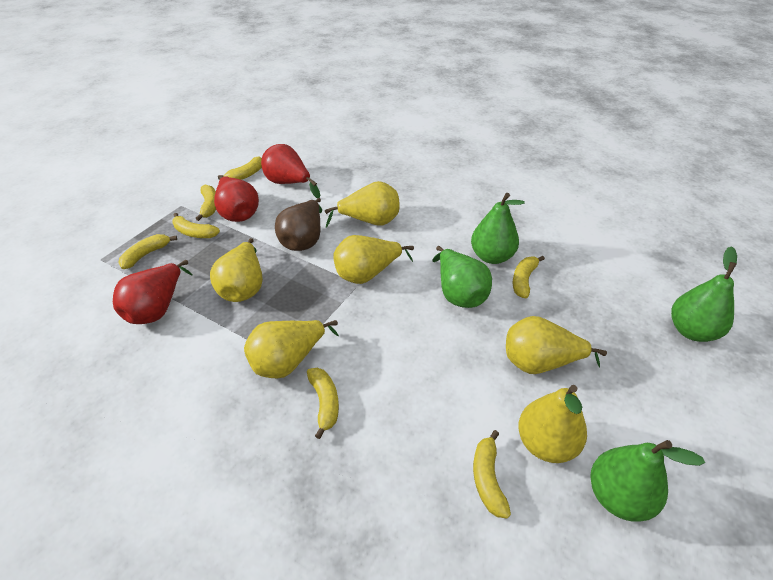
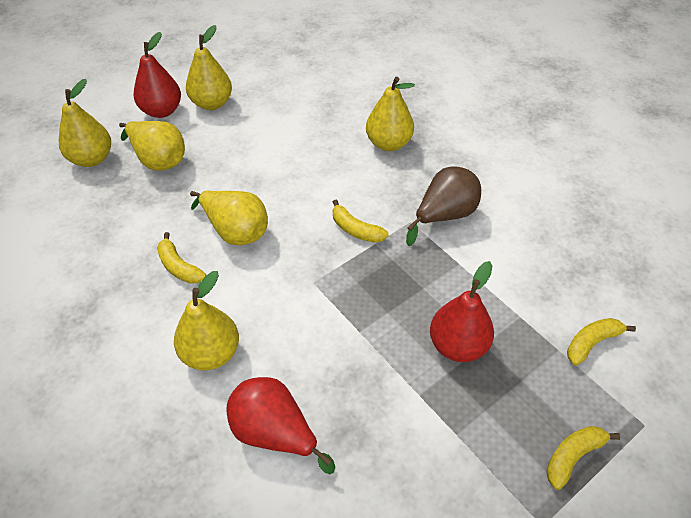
green pear: [433,246,492,308] [471,193,525,264] [590,440,705,522] [671,246,737,342] = 4 -> none = 0
yellow banana: [118,234,177,269] [172,213,220,238] [195,185,216,221] [218,156,262,180] [307,368,339,439] [473,430,511,518] [513,256,545,298] = 7 -> [157,232,206,284] [333,199,389,243] [546,426,620,490] [567,318,636,366] = 4

